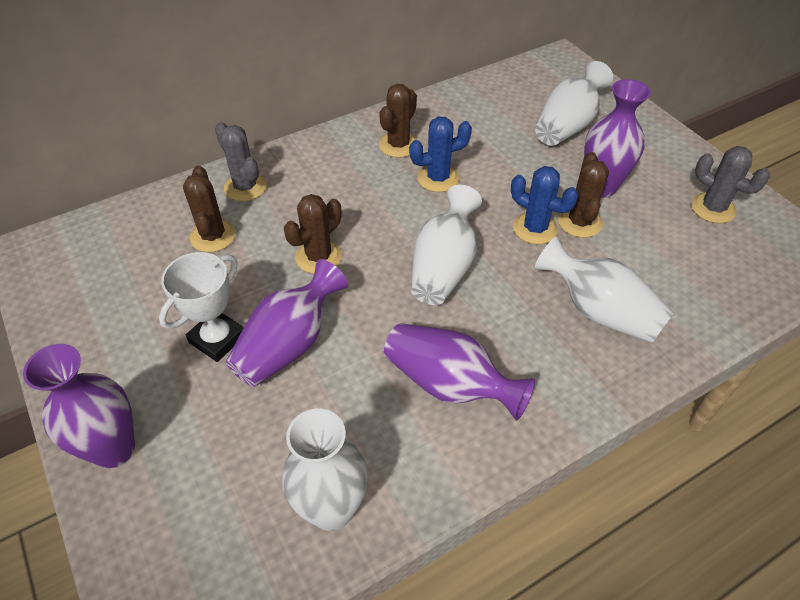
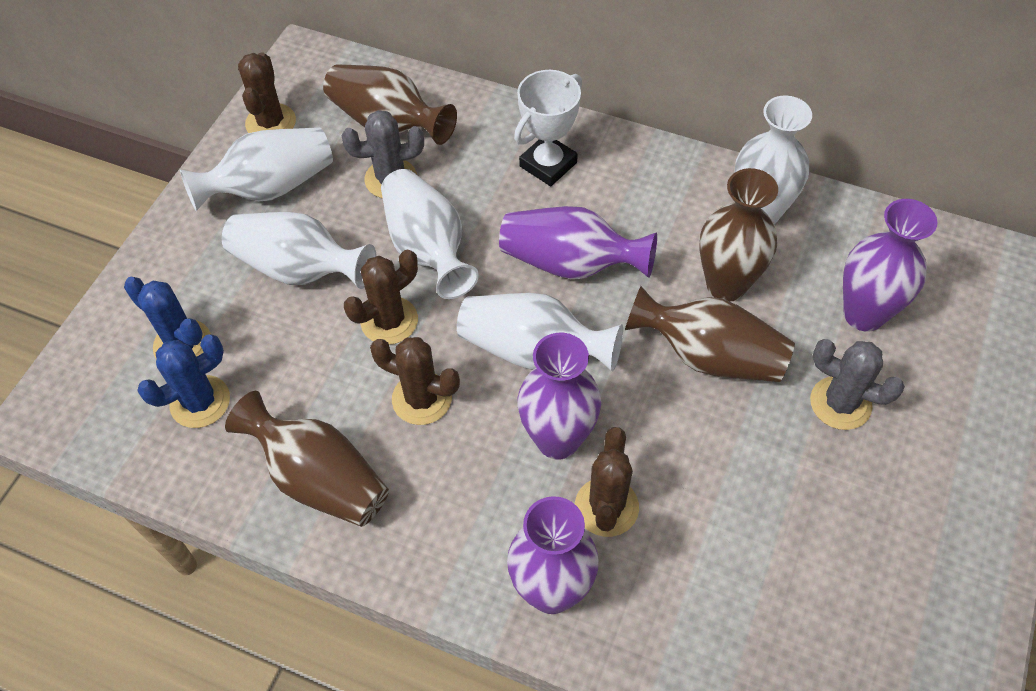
brown vase: none = 0 -> [225,391,389,527] [323,64,457,145] [625,286,795,382] [700,168,778,302] = 4
white vase: [282,409,368,531] [411,185,482,305] [534,236,674,343] [535,61,613,146] = 4 -> [180,127,333,211] [222,212,376,289] [381,169,479,299] [457,293,623,372] [735,96,812,225] = 5

